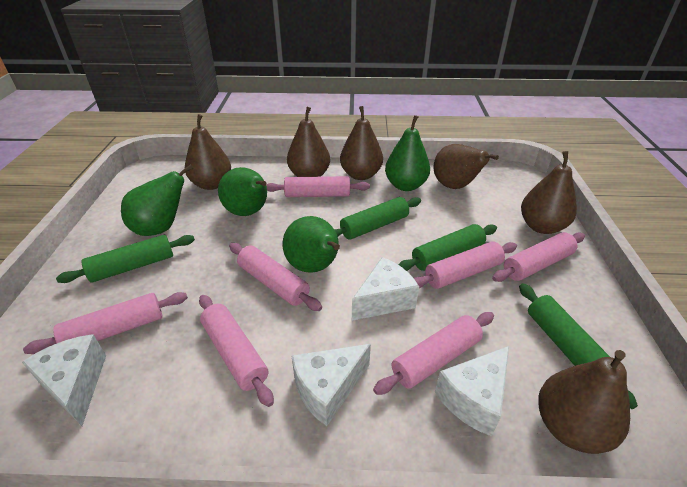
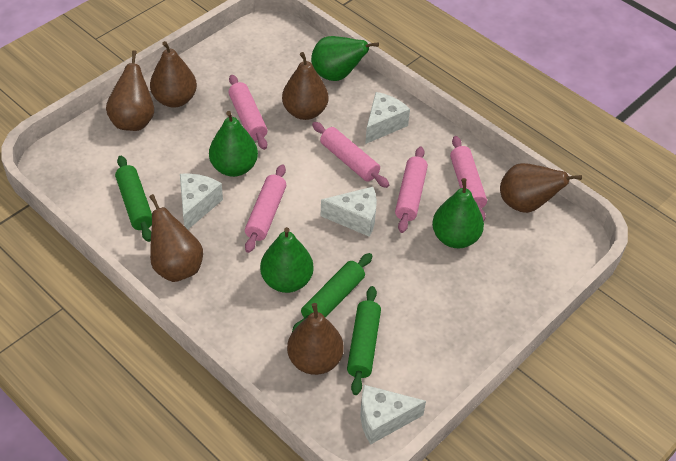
green rolling pin: [56,235,195,283] [334,197,421,240] [399,224,497,271] [519,283,638,409] = 4 -> [115,156,152,242] [292,253,373,332] [347,286,381,395] = 3
pink rolling pin: [23,292,188,354] [199,295,274,407] [229,243,322,311] [266,176,370,197] [373,312,494,395] [414,242,517,289] [492,232,585,282] = 7 -> [228,75,268,150] [245,164,286,253] [312,122,389,188] [395,147,428,233] [450,136,487,221] = 5

